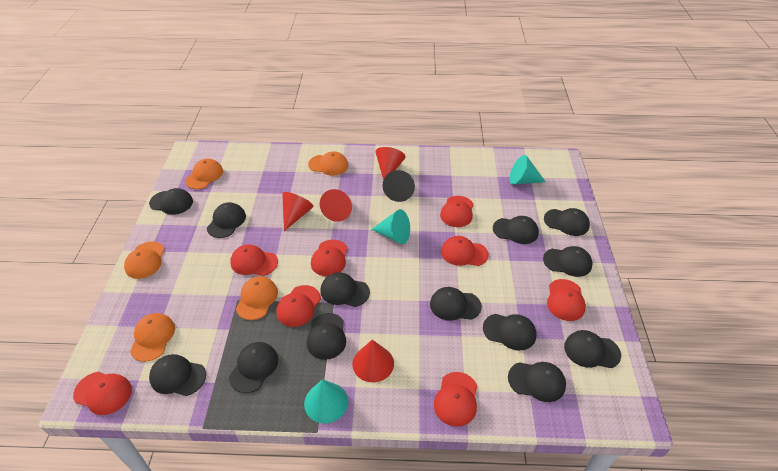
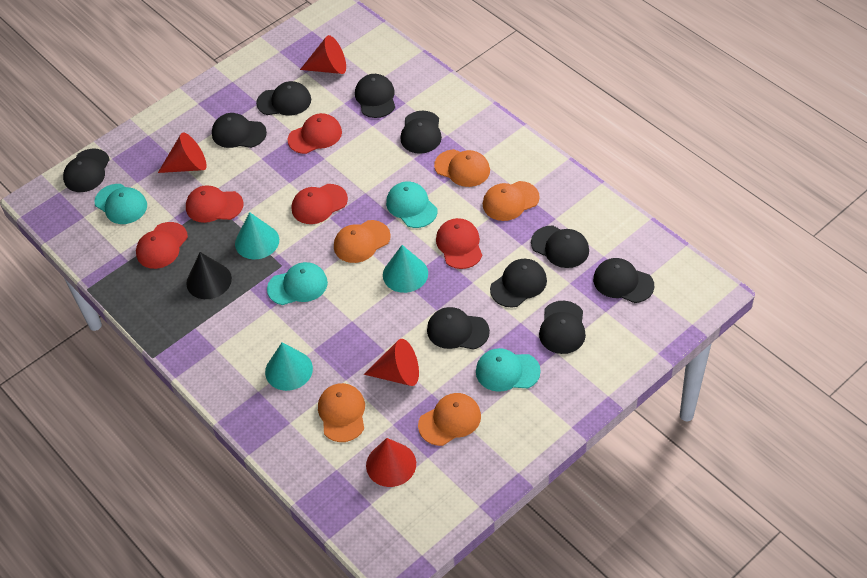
black cap: [149,188,193,215] [149,354,206,396] [207,202,246,238] [229,342,278,393] [307,313,346,360] [321,272,370,307] [430,287,482,321] [483,314,536,350] [493,216,539,244] [508,362,566,402] [543,246,592,277] [544,208,590,236] [564,330,621,368] = 13 -> [63,149,110,192] [212,113,267,148] [256,81,311,116] [355,74,395,118] [400,111,442,154] [427,307,490,350] [490,259,547,308] [531,225,589,268] [539,301,586,354] [593,258,654,303] = 10
red cap: [73,372,132,415] [230,244,278,276] [276,285,321,327] [311,240,348,276] [434,372,477,427] [440,196,474,227] [441,236,489,266] [547,279,586,321] = 8 -> [136,222,188,269] [186,185,243,223] [288,113,342,154] [292,184,348,224] [436,218,482,269] = 5
turquoise cap: none = 0 -> [94,184,147,224] [267,262,328,305] [386,181,437,228] [476,348,541,392] = 4

